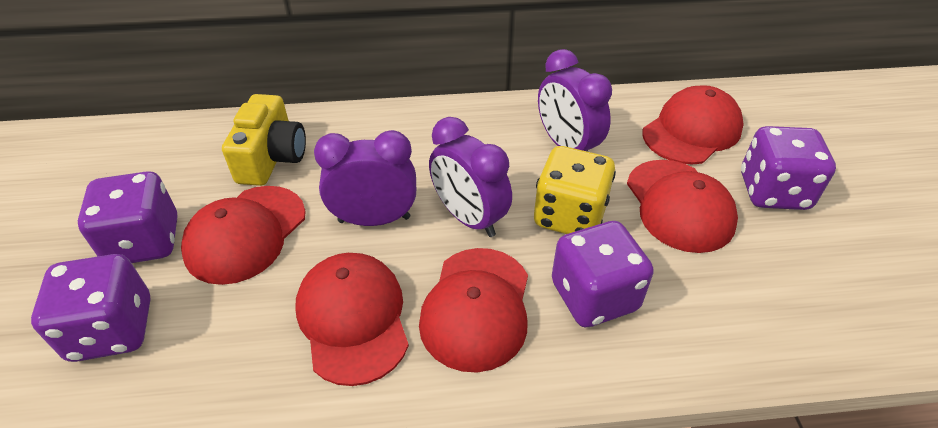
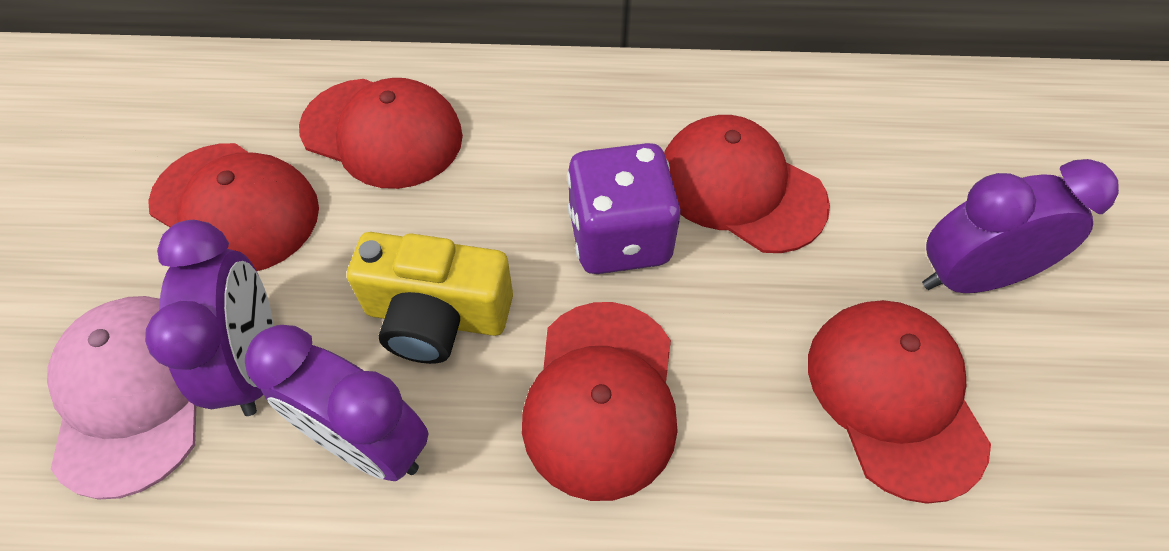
pink cap: none = 0 -> [47,296,196,500] = 1
purple dice: [31,254,151,362] [78,171,177,263] [552,221,654,327] [741,126,836,210] = 4 -> [567,143,681,274] = 1
yellow dice: [534,146,616,234] = 1 -> none = 0

